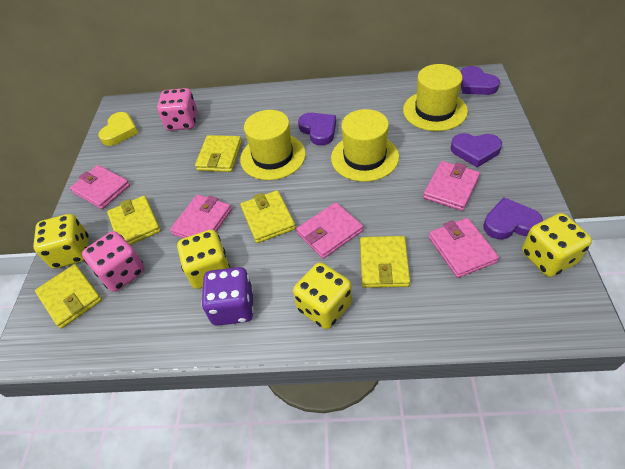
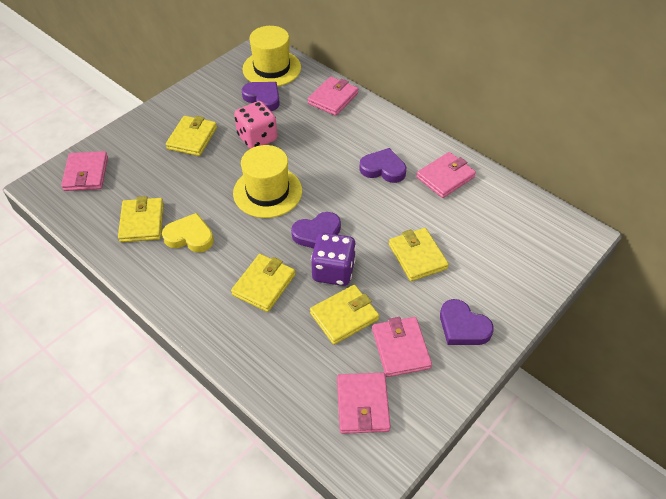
pink dice: [82,231,145,292] [157,88,197,131] = 2 -> [234,101,277,149] = 1
yellow dice: [33,214,89,269] [177,230,231,289] [293,262,352,329] [522,213,592,277] = 4 -> none = 0
yellow hat: [240,110,306,180] [331,109,399,182] [403,64,468,131] = 3 -> [233,145,302,218] [243,26,301,86] = 2

